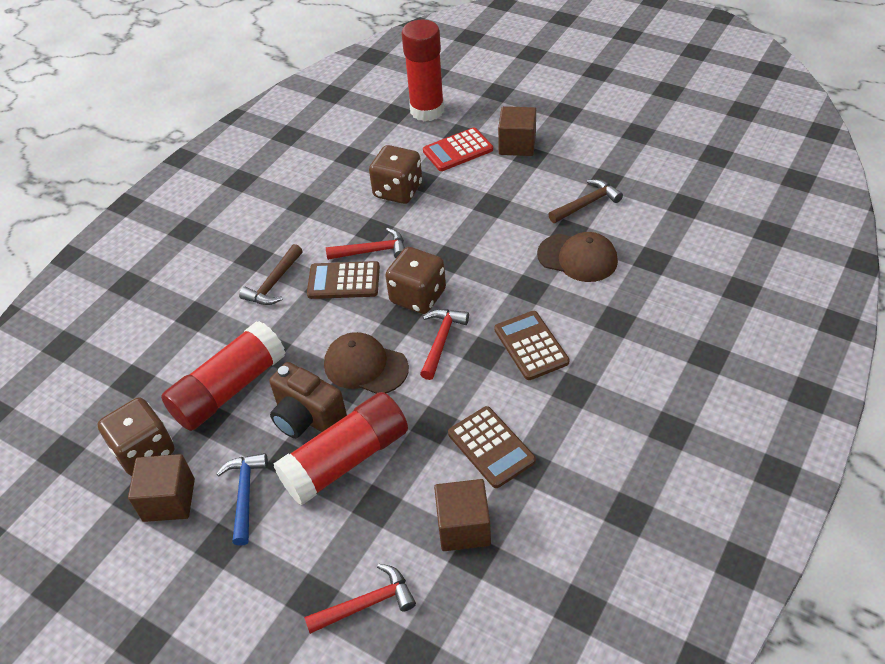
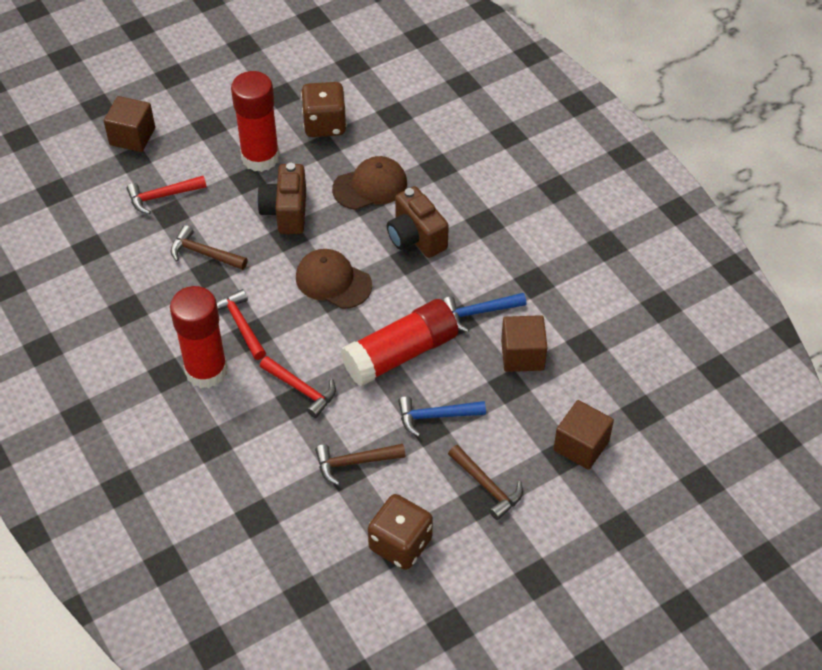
blue hammer: [216,453,268,546] = 1 -> [398,396,486,437] [443,293,526,332] = 2
brown calculator: [307,261,380,299] [448,406,536,488] [494,311,570,380] = 3 -> none = 0
brown camera: [269,362,347,438] = 1 -> [257,163,306,234] [387,186,449,258] = 2
brown dice: [97,397,174,476] [369,145,422,204] [385,247,446,314] = 3 -> [301,82,347,137] [368,494,433,570] = 2
brown hammer: [239,244,303,305] [548,179,623,223] = 2 -> [171,225,248,270] [315,444,405,485] [448,445,523,520] = 3
red calculator: [423,128,493,171] = 1 -> none = 0

